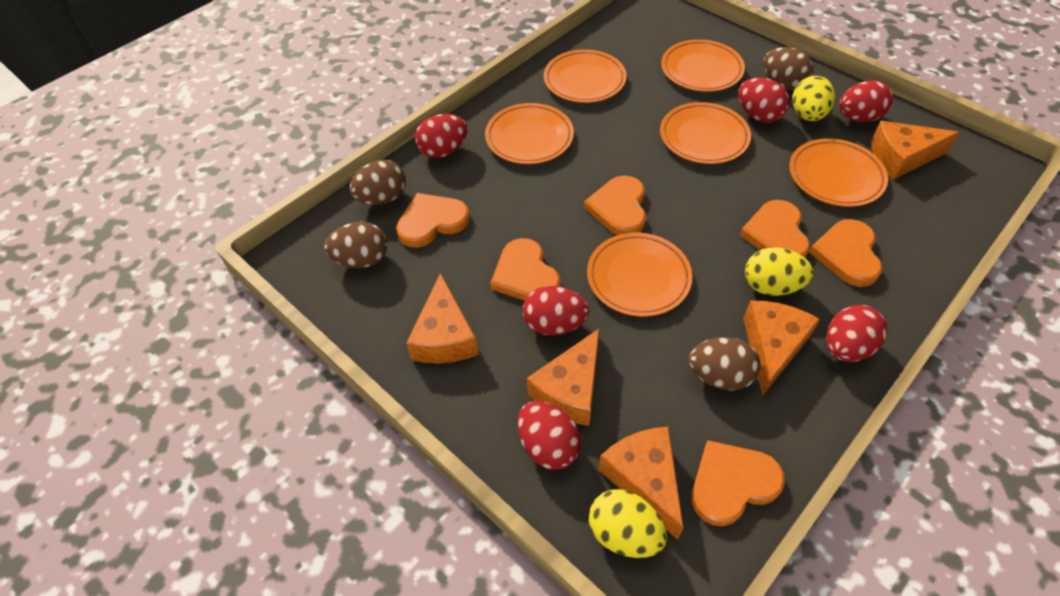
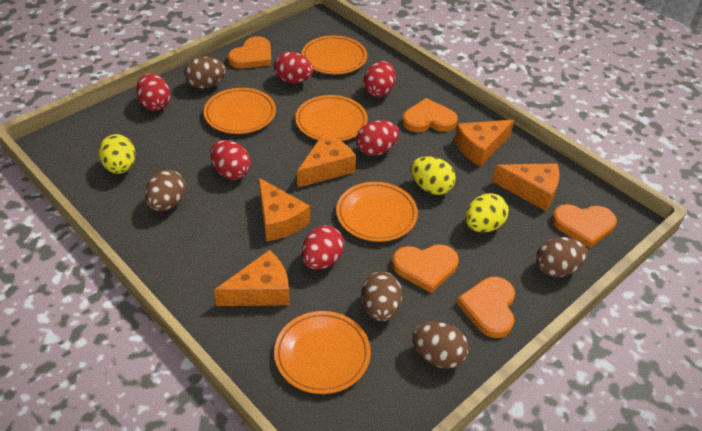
brown egg: [324,222,387,268] [349,160,406,205] [688,337,761,391] [763,47,814,90] = 4 -> [145,169,186,211] [184,57,226,89] [361,272,402,321] [412,322,469,369] [536,237,588,277] = 5
orange heart: [396,193,470,248] [490,238,560,301] [584,176,646,235] [692,440,785,527] [740,200,810,258] [809,219,882,287] = 6 -> [228,36,271,69] [392,244,459,293] [402,98,458,132] [457,277,515,338] [552,204,617,248] = 5
orange plate: [485,103,574,164] [544,49,627,103] [587,233,692,317] [660,102,751,164] [661,39,745,92] [789,138,888,207] = 6 -> [203,88,276,134] [274,311,371,394] [295,95,368,141] [302,35,367,74] [336,182,418,242] = 5

